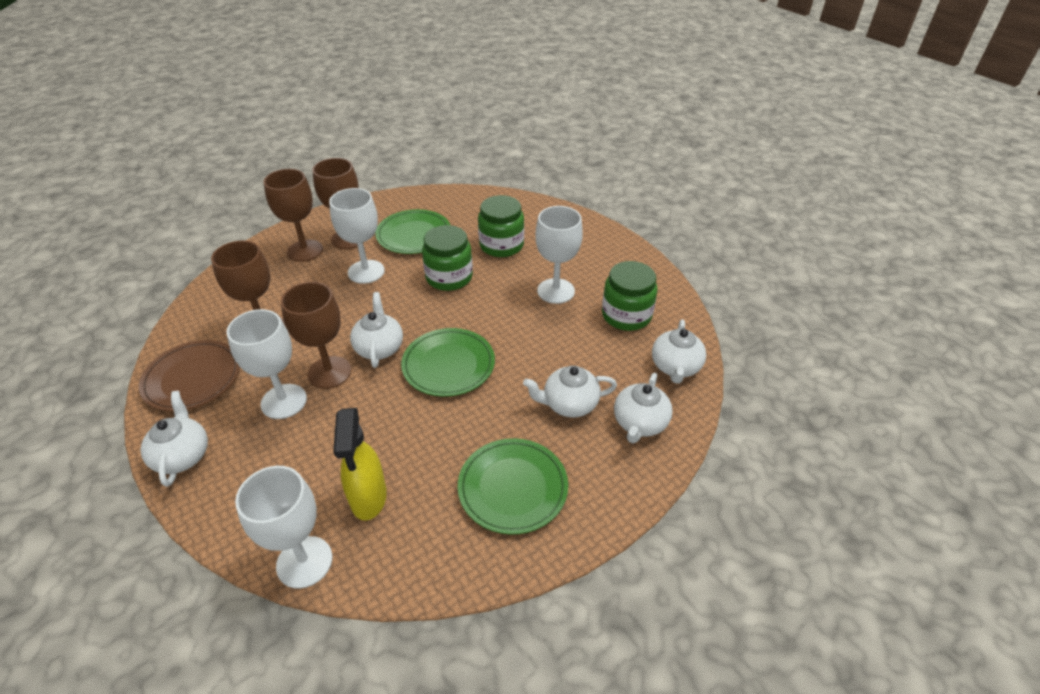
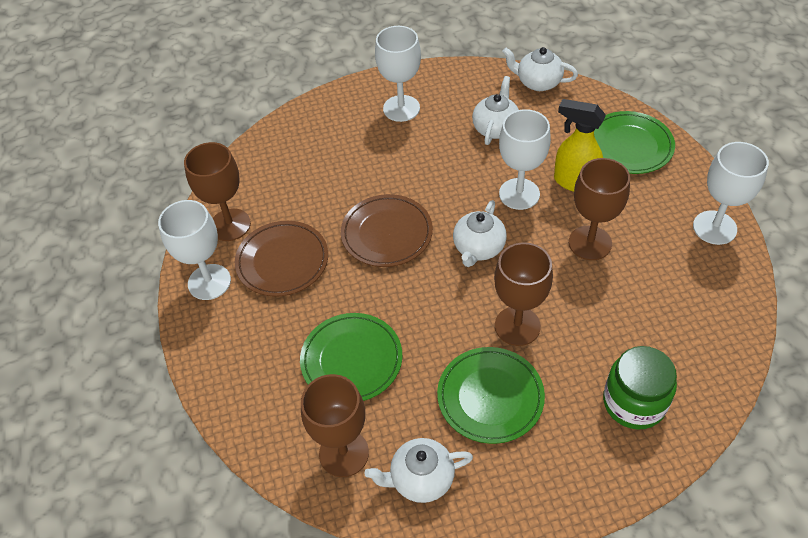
brown plate: [139,340,240,411] = 1 -> [235,221,328,297] [341,194,433,267] = 2
green jar: [422,225,473,291] [478,195,524,257] [602,261,658,331] = 3 -> [603,346,677,430] = 1
white teapot: [140,391,208,487] [350,292,403,368] [523,366,617,417] [614,373,673,443] [652,319,706,384] = 5 -> [364,438,473,503] [453,200,507,267] [472,76,519,145] [502,47,578,91] = 4

